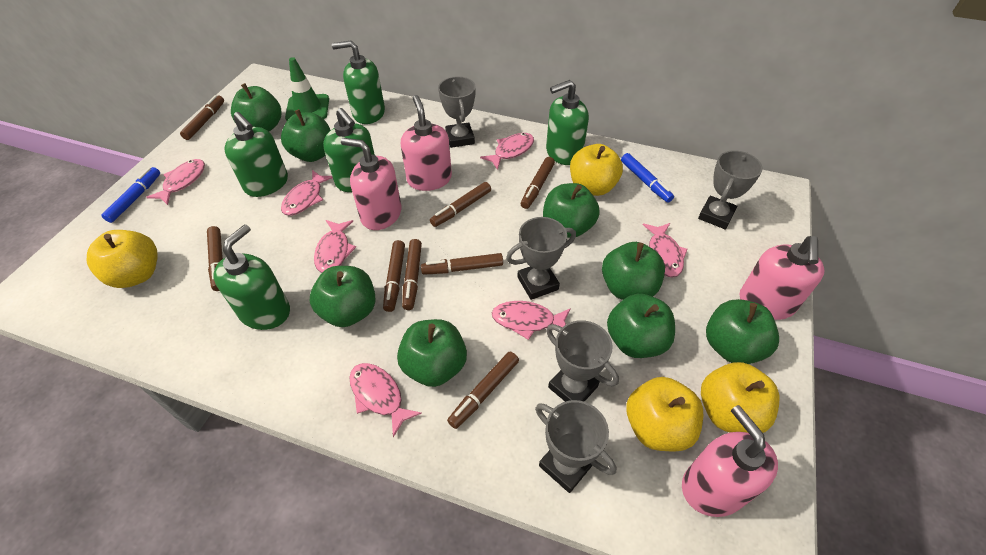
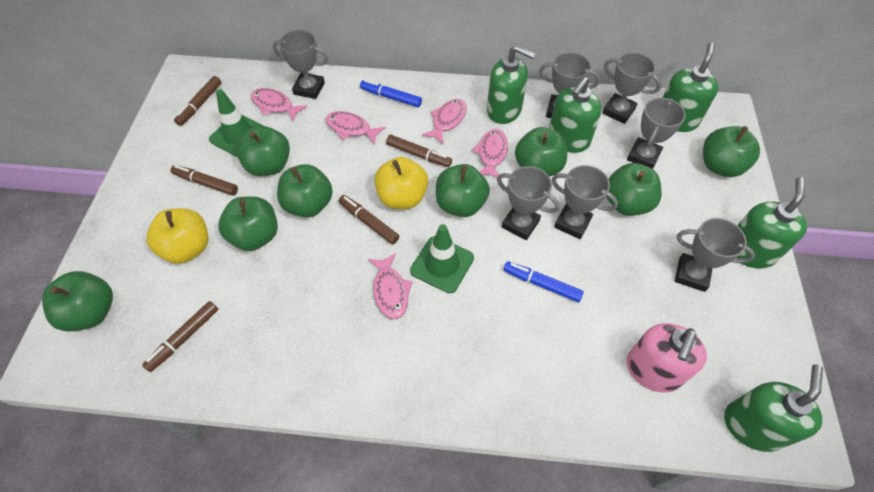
brown marker: [180,95,224,140] [207,226,223,291] [383,240,405,312] [402,239,422,310] [421,253,503,275] [430,182,491,227] [447,352,519,429] [521,157,555,209] = 8 -> [142,301,218,372] [171,165,238,196] [174,76,222,126] [339,195,399,244] [386,135,452,167] = 5
green traffic cone: [285,57,329,121] = 1 -> [209,89,264,157] [410,224,474,293] = 2
grey trophy: [438,76,476,148] [506,217,576,300] [535,400,616,493] [546,320,619,402] [698,151,763,230] = 5 -> [272,30,328,99] [497,166,560,240] [539,52,600,118] [551,165,618,239] [602,52,662,124] [627,98,686,169] [675,218,755,292] = 7
pink fish: [146,159,205,205] [281,170,333,216] [314,220,356,273] [349,363,422,437] [480,133,534,170] [492,301,571,340] [643,223,688,278] = 7 -> [251,88,307,121] [325,111,386,145] [368,253,413,319] [422,99,467,144] [472,129,508,178] = 5
pink soap dispenser: [341,138,402,230] [401,95,452,191] [682,405,778,517] [740,236,824,320] = 4 -> [626,323,707,393] = 1
yellow apple: [87,230,158,288] [570,144,623,196] [626,377,703,451] [701,362,779,433] = 4 -> [146,208,209,264] [374,157,428,209] = 2

